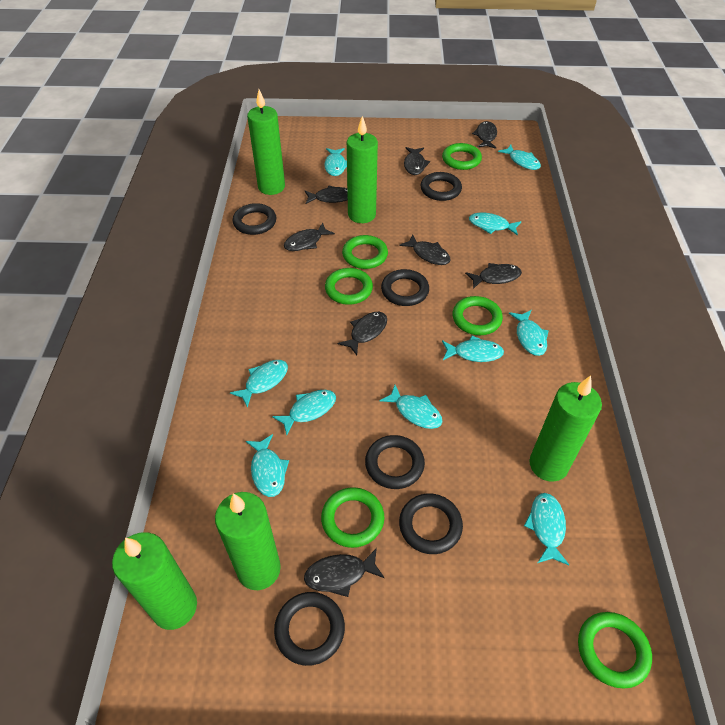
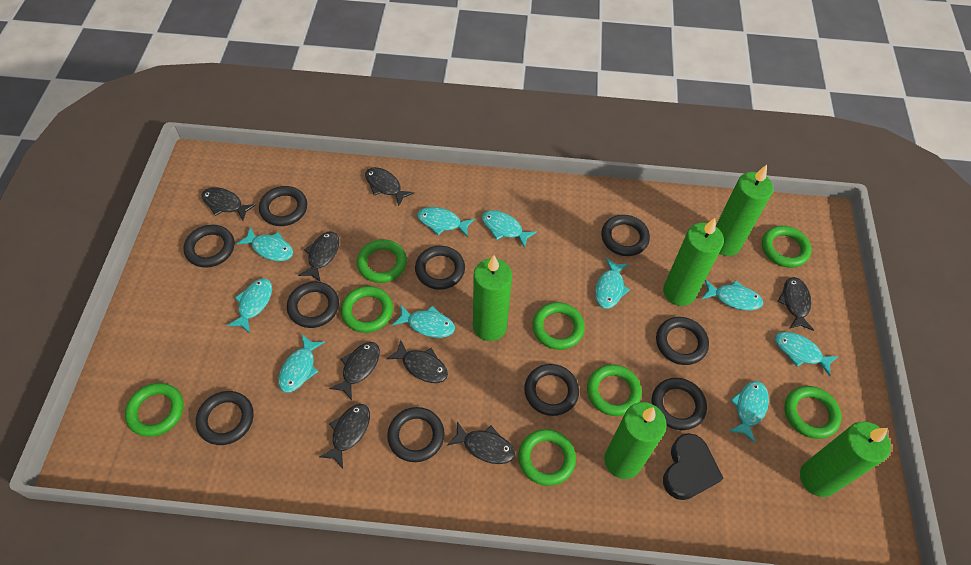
black heart: none = 0 -> [663,433,723,500] = 1
black ring: [233,203,276,235] [274,592,345,666] [365,435,425,489] [381,269,429,306] [399,493,463,554] [421,172,462,201] = 6 -> [183,225,234,268] [196,391,254,445] [259,186,307,226] [287,282,339,328] [387,407,445,462] [415,246,465,290] [524,364,579,416] [601,215,650,256] [652,378,707,430] [656,317,709,365] = 10
green ring: [321,487,384,548] [325,268,373,305] [342,235,388,269] [442,143,482,170] [453,296,503,335] [578,612,652,689] = 6 -> [125,383,184,437] [341,286,393,333] [357,239,407,283] [518,429,576,486] [532,302,585,350] [587,364,642,416] [762,226,811,268] [784,386,841,439] = 8

